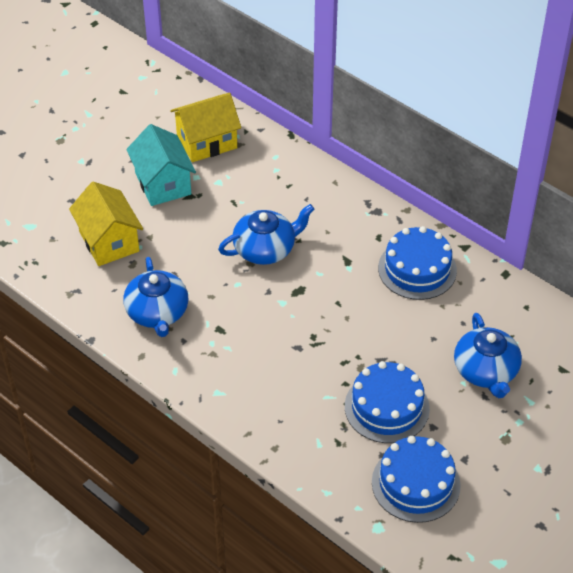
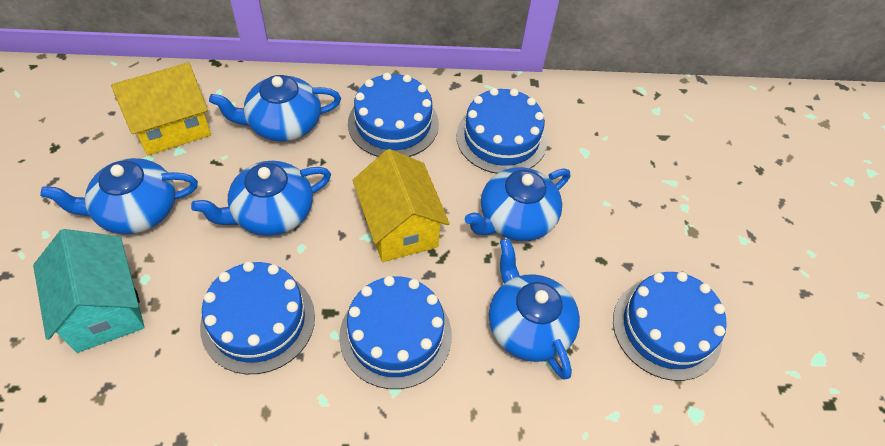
blue cake: [345,361,430,443] [372,436,461,523] [378,226,457,300] = 3 -> [200,261,315,374] [339,276,452,389] [348,73,439,157] [456,88,547,174] [613,272,727,381] = 5
blue teapot: [123,257,189,337] [218,204,314,265] [454,313,522,398] = 3 -> [40,158,198,234] [191,161,331,236] [209,75,341,142] [465,167,570,241] [489,238,580,380] = 5

